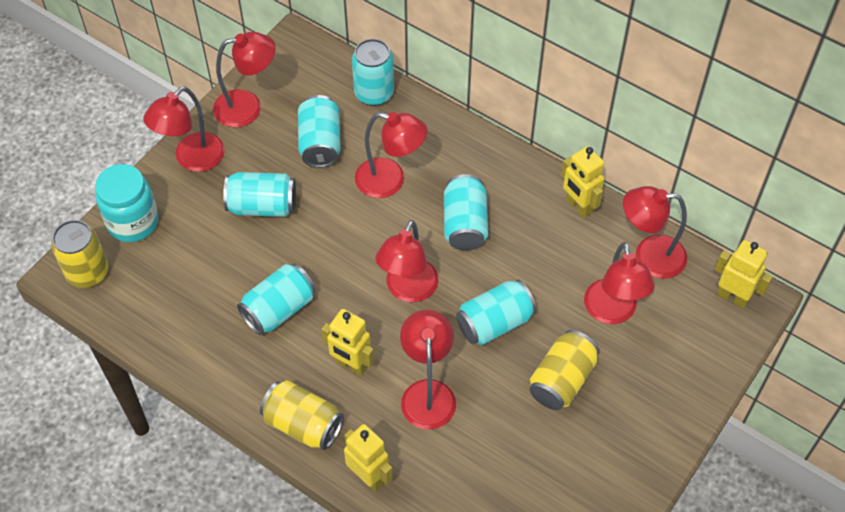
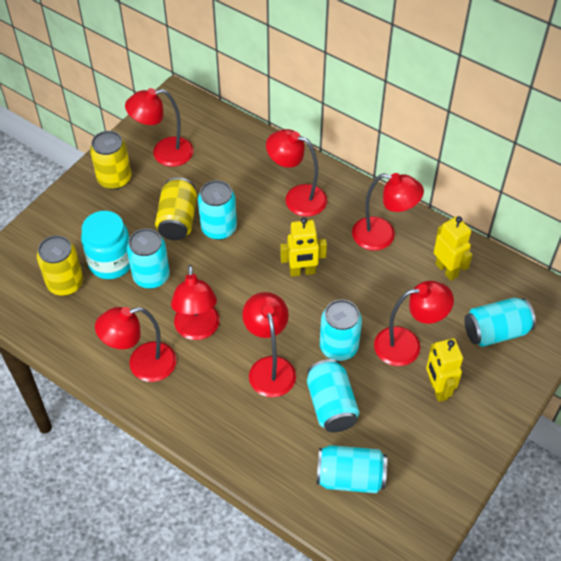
yellow robot: [321,309,374,376] [344,424,393,492] [561,146,605,218] [715,240,773,309] = 4 -> [280,217,327,277] [426,338,463,402] [434,216,473,281] = 3

